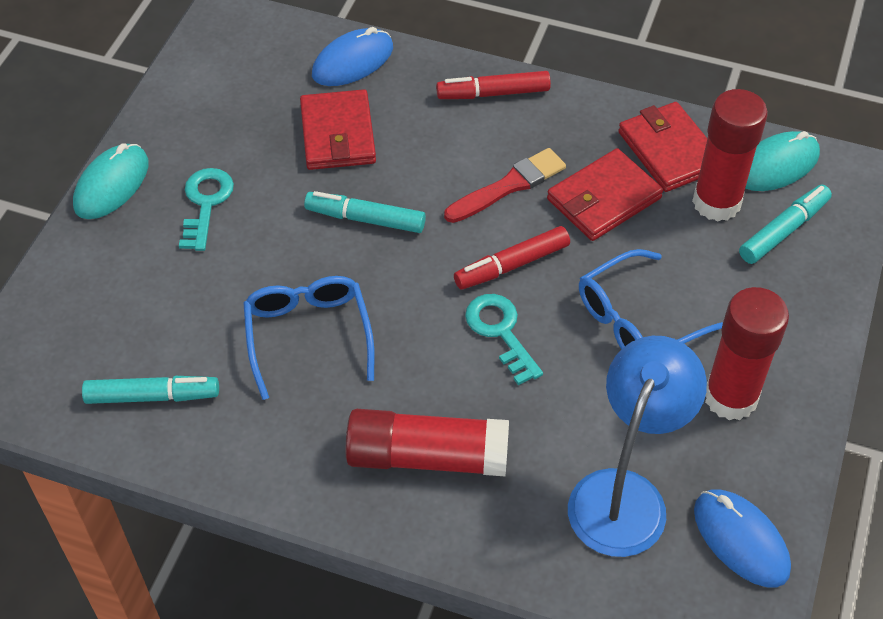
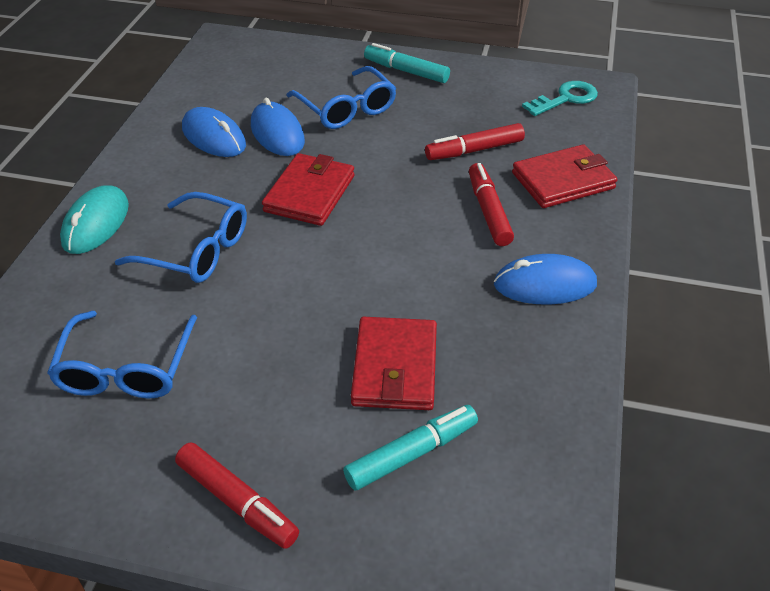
blue glasses: [243,276,375,400] [579,249,723,349] = 2 -> [47,311,197,398] [115,192,247,283] [286,66,396,129] = 3
blue lamp: [568,336,707,557] = 1 -> none = 0
blue mouse: [312,27,393,86] [694,489,791,588] = 2 -> [182,107,246,157] [251,98,305,156] [494,254,597,305] = 3
red brush: [444,148,566,223] = 1 -> none = 0
red glue stick: [346,409,509,476] [692,89,768,221] [705,287,789,420] = 3 -> none = 0
red marker: [436,71,551,99] [454,226,570,290] = 2 -> [175,442,299,549] [425,123,525,160] [469,163,514,246] = 3
turquoise key: [179,168,234,251] [465,294,543,385] = 2 -> [522,81,598,116] = 1
turquoise marker: [82,376,219,404] [304,191,426,233] [739,185,832,264] = 3 -> [343,405,478,491] [364,43,450,83] = 2
turquoise mouse: [73,143,148,219] [745,131,820,191] = 2 -> [60,186,129,254] = 1

